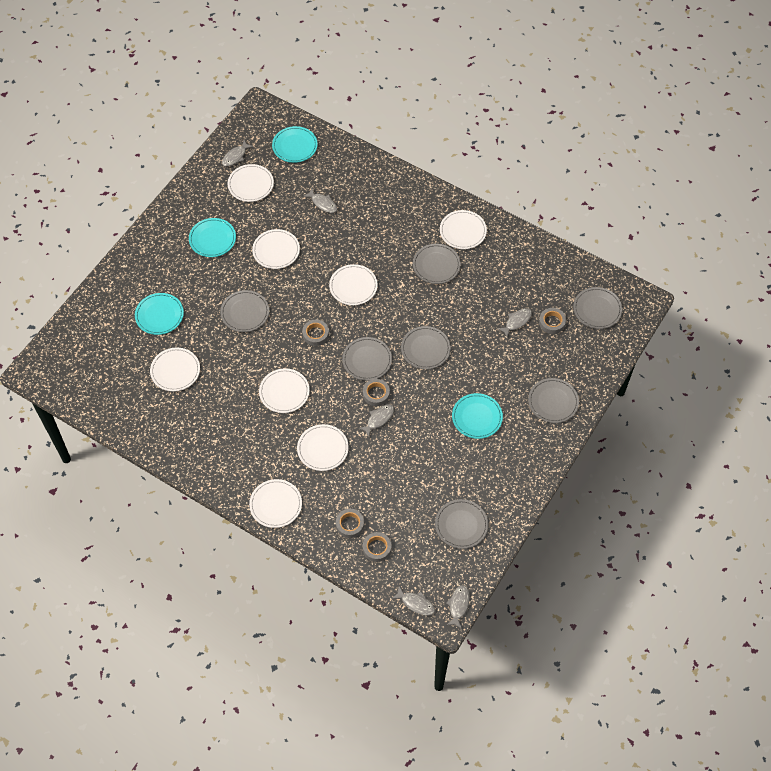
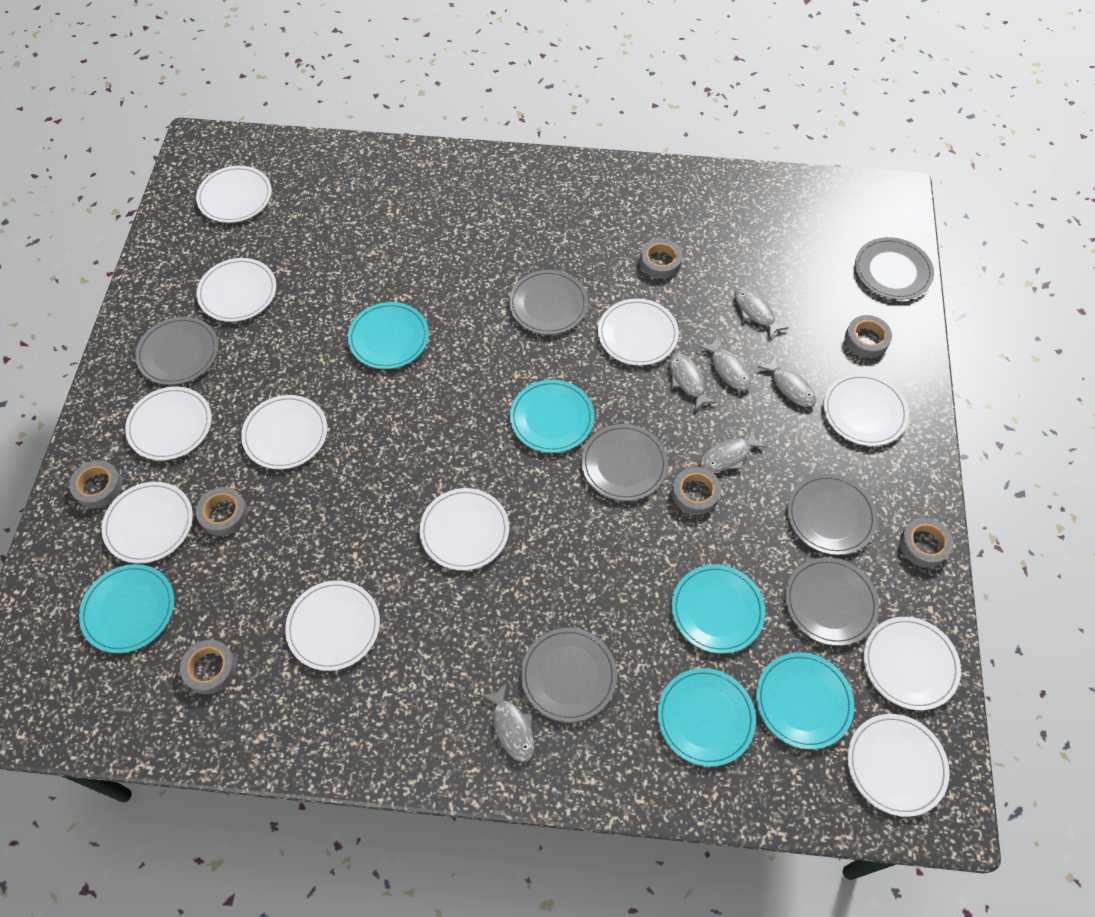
grey tape: [302,320,329,346] [336,509,364,538] [363,379,390,406] [363,532,391,562] [539,308,566,334] = 5 -> [69,460,122,508] [180,640,236,694] [196,487,248,536] [640,238,682,279] [672,467,721,515] [845,315,892,358] [900,518,953,568] = 7
turquoise plate: [135,293,184,335] [189,218,236,257] [272,126,318,163] [452,393,503,439] = 4 -> [79,564,174,653] [348,302,429,369] [510,380,594,453] [657,668,756,767] [672,565,765,654] [756,652,854,749] = 6
white plate: [150,348,200,391] [227,164,274,202] [249,479,302,528] [252,229,300,269] [259,368,309,413] [297,424,349,471] [329,264,378,305] [440,210,487,249] = 8 -> [102,482,193,563] [125,387,212,460] [196,166,272,223] [196,258,276,322] [241,395,327,469] [285,580,380,671] [419,488,509,570] [598,298,679,366] [824,373,909,446] [847,714,949,817] [864,617,961,710] = 11

